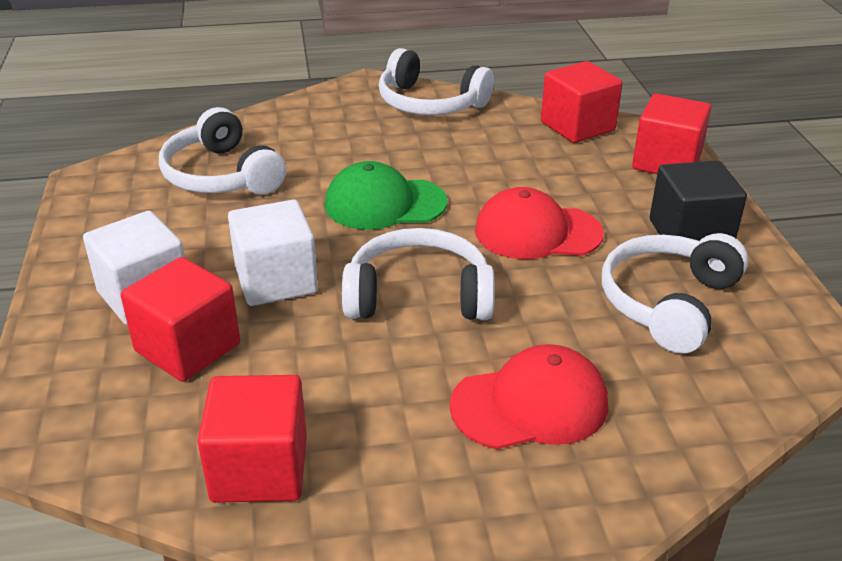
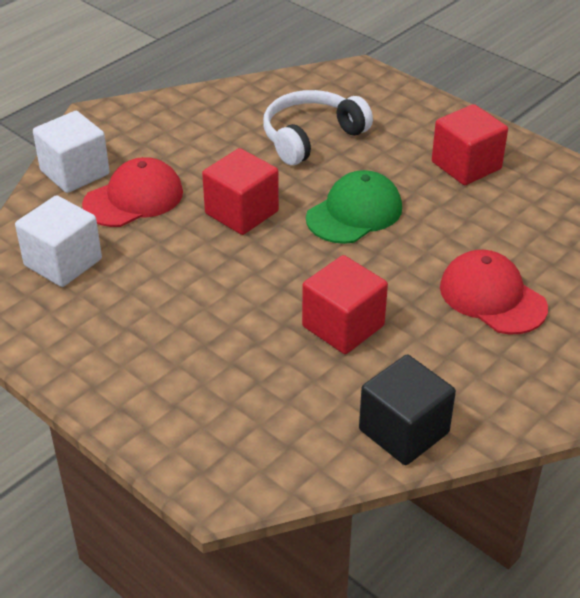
red cube: [121,257,240,382] [197,375,307,503] [541,61,623,143] [632,94,711,174] = 4 -> [202,148,279,235] [302,255,388,354] [432,104,508,185] = 3
white headphones: [159,107,286,195] [342,228,495,320] [379,48,494,115] [602,233,748,354] = 4 -> [263,90,373,165] = 1

